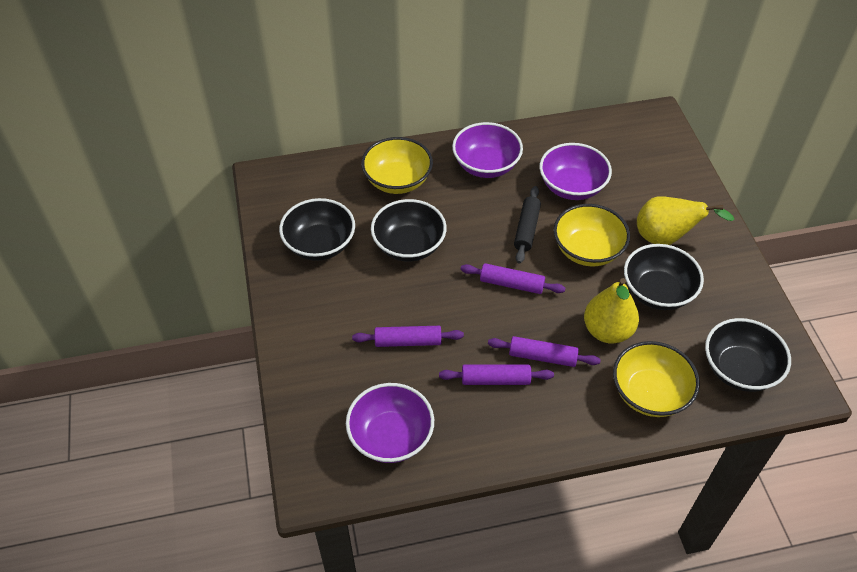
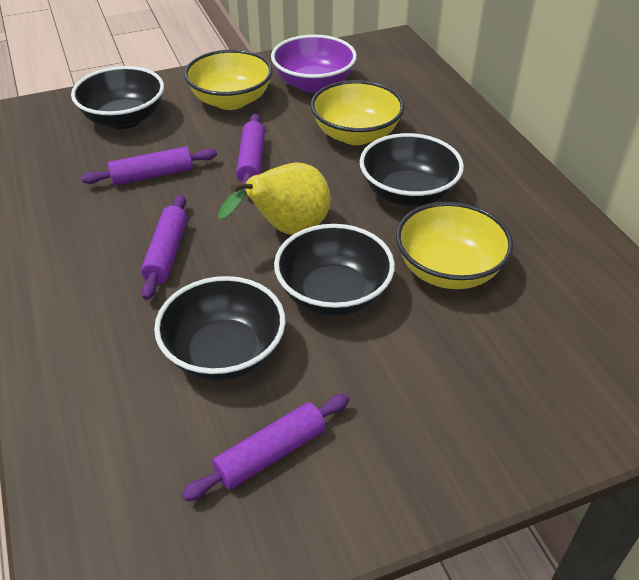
black rolling pin: [514,186,541,264] = 1 -> none = 0
purple bowl: [346,383,434,463] [452,122,523,178] [540,143,612,200] = 3 -> [271,35,357,93] = 1
yellow pear: [584,278,639,344] [637,196,734,245] = 2 -> [218,163,330,235] = 1

